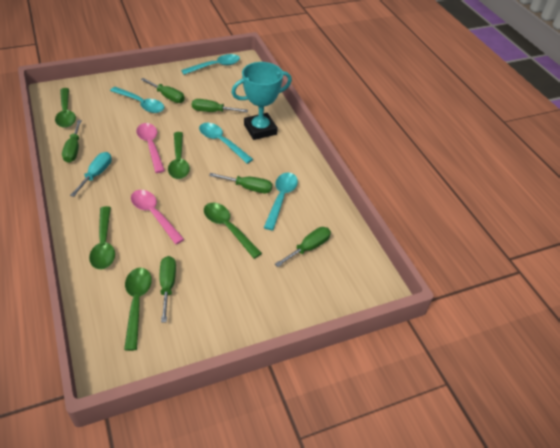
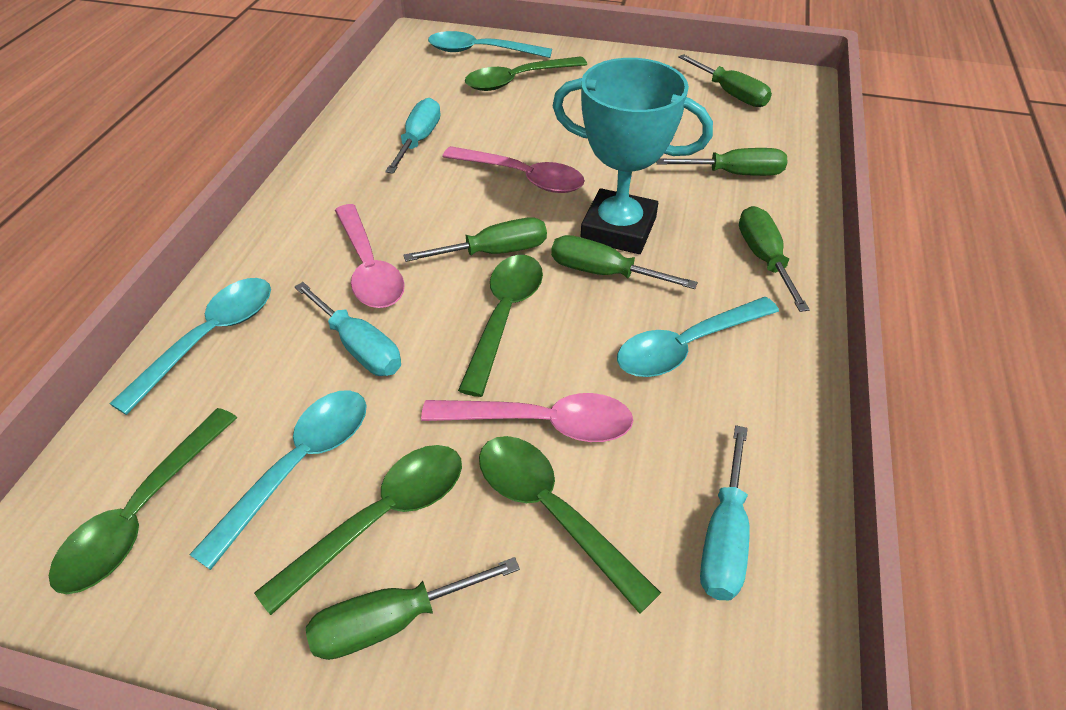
pink spoon: [131,190,184,244] [136,123,165,173] = 2 -> [335,204,405,308] [421,393,634,442] [442,146,585,193] = 3
turquoise screwdriver: [70,152,112,197] = 1 -> [295,282,401,376] [385,98,441,174] [700,425,750,600] = 3

